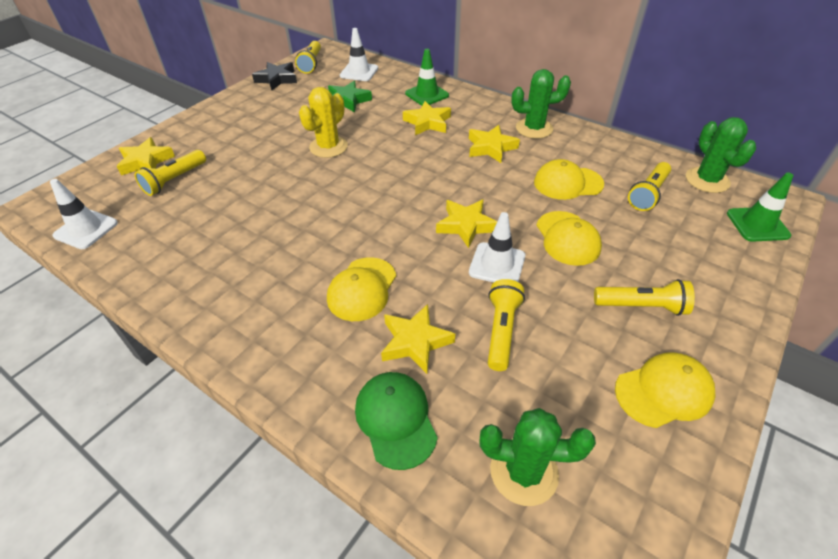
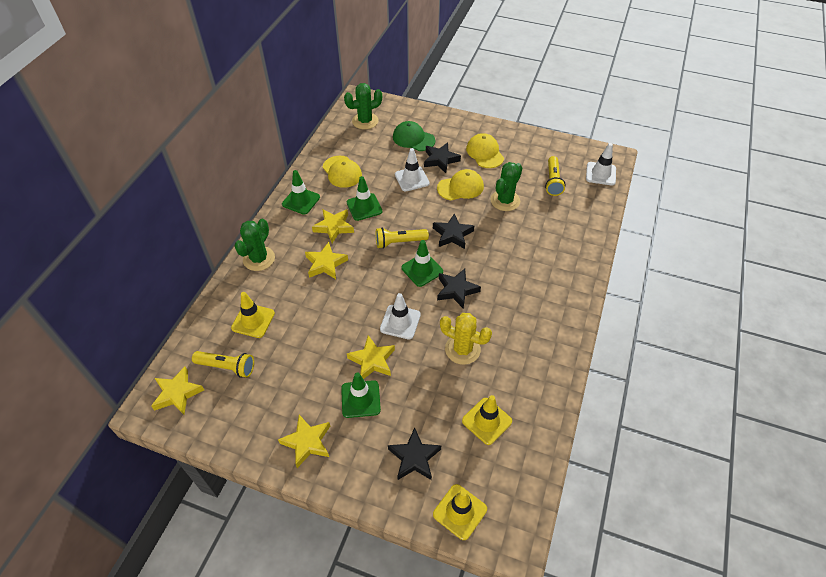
black star: [252,62,297,90] = 1 -> [388,428,442,480] [424,142,461,173] [433,213,474,249] [437,269,481,309] = 4
green star: [328,81,372,113] = 1 -> none = 0
green traffic cone: [405,49,449,106] [727,172,794,242] = 2 -> [282,170,320,215] [341,373,381,418] [347,176,382,221] [401,240,443,287] = 4
yellow cap: [327,257,396,321] [534,159,604,200] [536,211,602,266] [615,352,716,428] = 4 -> [323,156,362,188] [437,169,484,200] [466,133,504,168] = 3
yellow flashlight: [134,150,206,196] [295,41,321,74] [488,279,525,371] [594,279,695,316] [628,162,671,211] = 5 -> [192,351,254,378] [376,227,429,249] [545,156,566,196] = 3
yellow traffic cone: none = 0 -> [231,292,275,338] [433,484,487,540] [462,395,512,445] = 3

